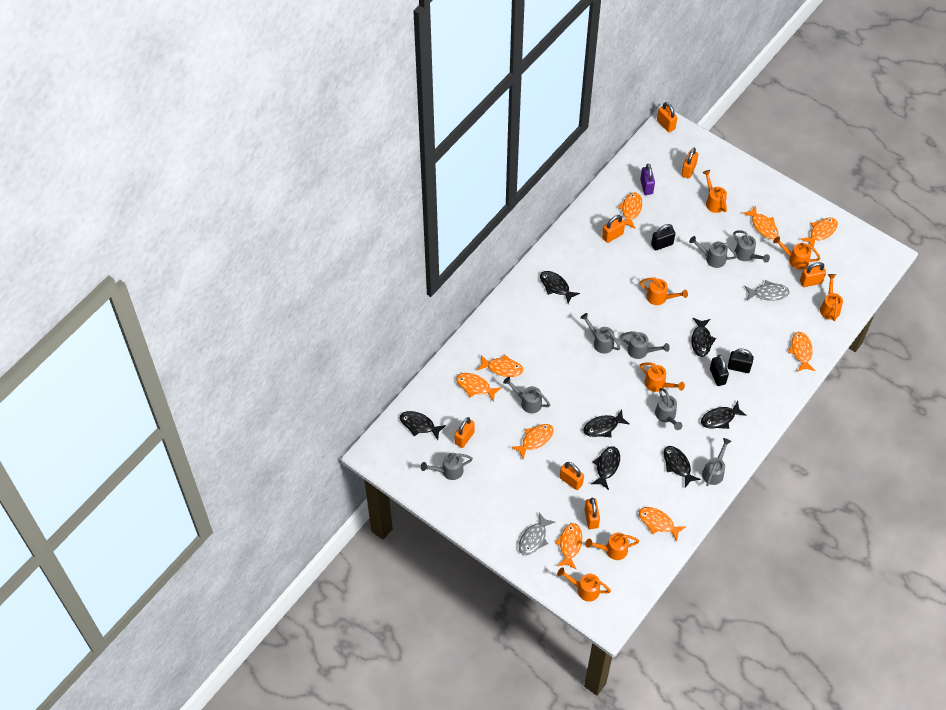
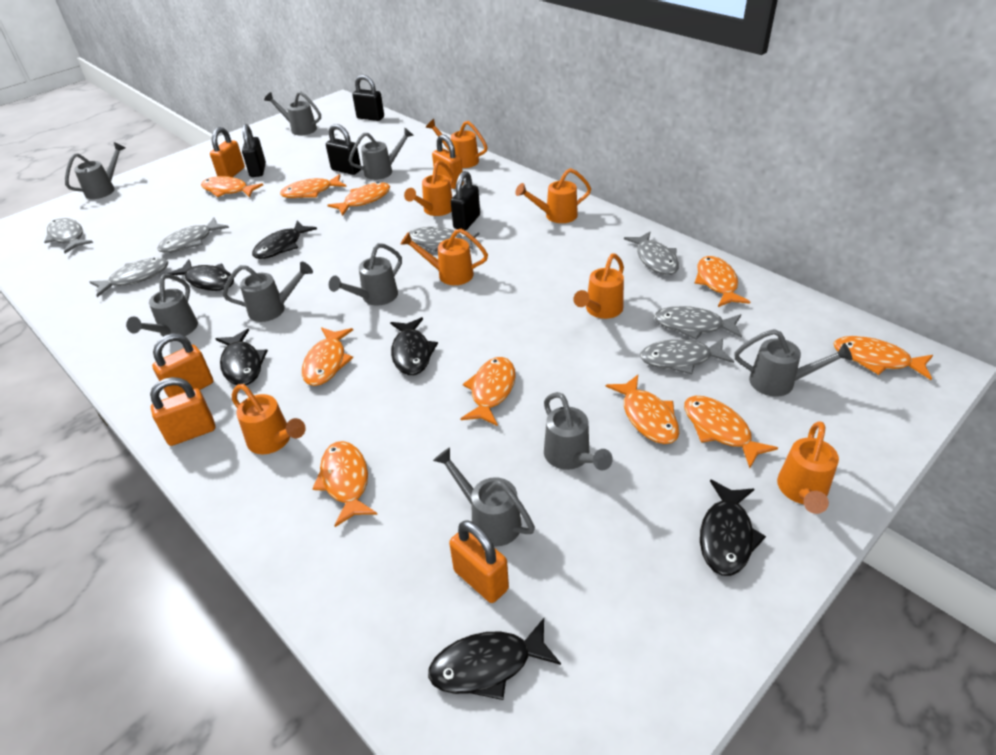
black fish: [400,411,446,440] [540,271,580,304] [583,410,630,437] [591,446,620,490] [663,446,701,488] [691,318,716,357] [701,401,747,429] = 7 -> [167,259,234,291] [215,329,268,385] [252,220,317,259] [390,317,438,375] [428,618,561,700] [700,479,766,576] = 6
black padlock: [651,224,676,251] [710,355,729,386] [728,349,754,373] = 3 -> [242,124,266,177] [326,124,361,175] [352,75,384,121] [451,171,480,230] = 4
grey fish: [519,513,555,555] [744,280,790,301] = 2 -> [44,218,93,253] [90,258,168,297] [157,218,229,253] [409,227,479,252] [624,232,679,275] [640,338,734,374] [654,306,742,340] = 7
grey watering can: [421,453,473,480] [503,377,550,413] [580,313,621,354] [620,331,670,359] [655,388,683,430] [689,236,737,268] [702,438,732,486] [733,230,770,263] = 8 -> [65,142,125,199] [126,274,198,337] [223,262,313,322] [264,91,321,135] [329,243,402,306] [349,127,414,180] [433,447,535,546] [544,392,613,470] [734,329,852,397] = 9
orange fish: [456,373,502,402] [477,354,523,377] [511,424,554,459] [555,523,582,570] [618,192,642,229] [639,507,686,541] [743,205,779,239] [788,332,815,372] [801,218,838,248] = 9 -> [201,176,263,197] [280,174,347,198] [302,327,353,386] [312,441,377,527] [327,182,390,216] [461,357,516,426] [606,375,679,444] [684,396,778,468] [694,256,750,307] [833,336,933,380] = 10
orange padlock: [454,417,475,448] [560,462,584,490] [585,497,600,529] [602,215,625,243] [657,102,677,132] [681,148,698,179] [800,262,826,287] = 7 -> [150,377,215,446] [152,333,213,397] [210,127,245,177] [432,134,464,189] [449,520,509,603] = 5
purple padlock: [640,164,655,195] = 1 -> none = 0

